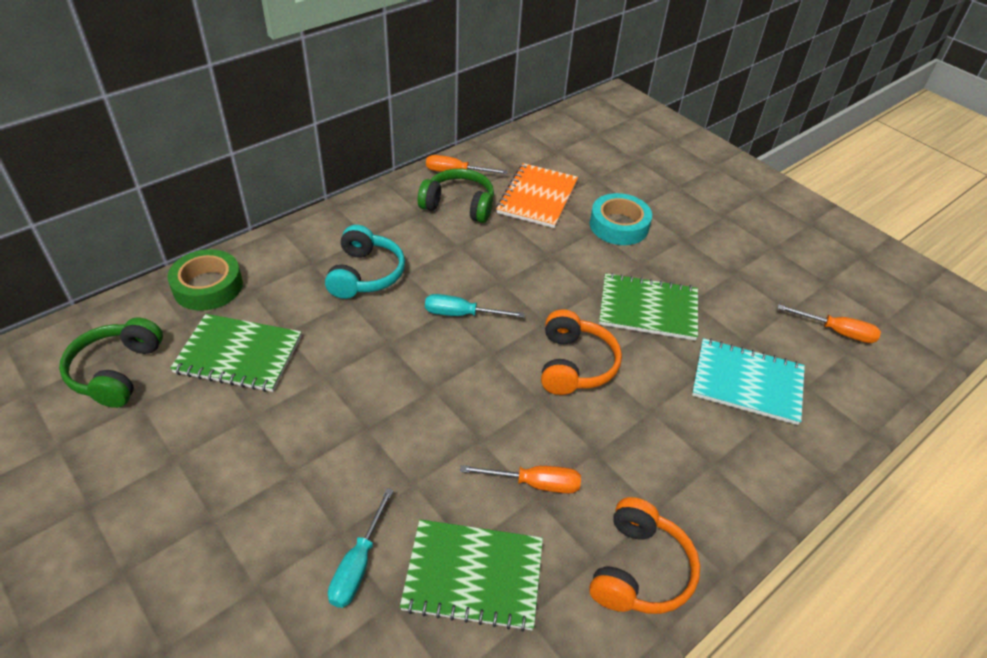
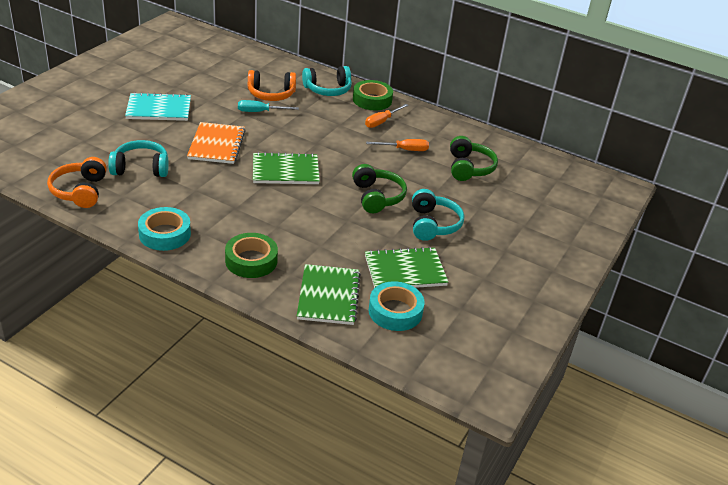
green tape: [168,249,243,311] = 1 -> [225,233,278,278] [353,80,393,110] = 2
orange screwdriver: [426,155,508,174] [460,465,581,494] [777,304,881,343] = 3 -> [365,104,409,128] [366,139,429,151] = 2
turquoise headphones: [325,225,405,299] = 1 -> [108,140,169,177] [302,66,352,96] [412,189,464,241] = 3
turquoise screwdriver: [328,488,394,608] [425,294,525,318] = 2 -> [238,100,299,112] = 1
turquoise tape: [590,193,652,245] = 1 -> [138,207,191,251] [369,281,425,331] = 2

